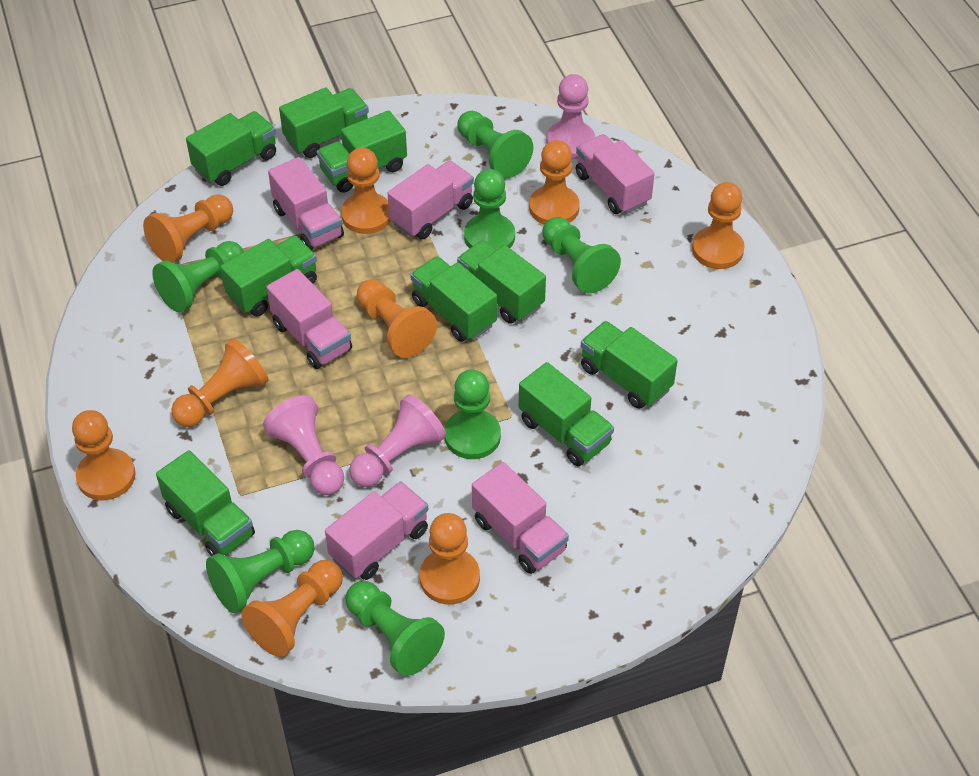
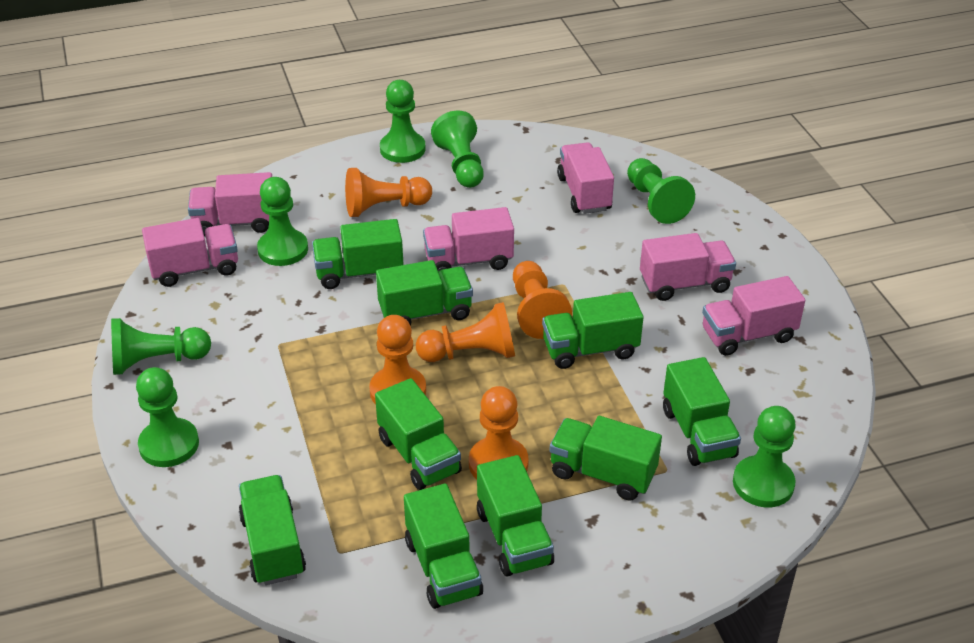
orange pawn: [72,410,136,500] [143,194,233,263] [171,338,269,427] [242,560,343,657] [341,148,391,234] [357,279,437,358] [420,513,480,605] [529,140,580,224] [692,182,745,269] = 9 -> [345,168,432,217] [369,315,426,405] [416,302,515,362] [469,386,529,479] [513,261,572,339] = 5
pink pawn: [263,395,344,495] [349,394,446,487] [546,74,595,159] = 3 -> none = 0

